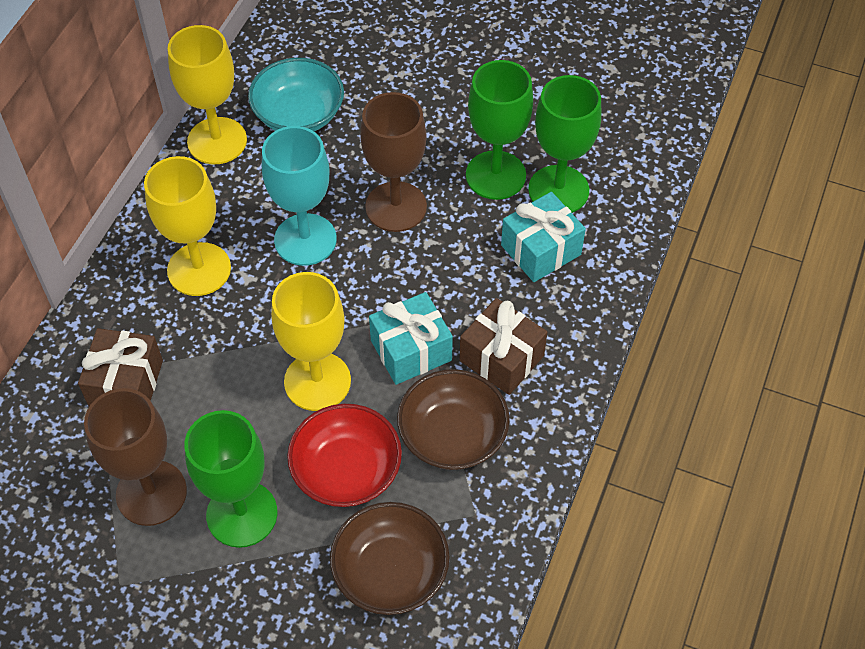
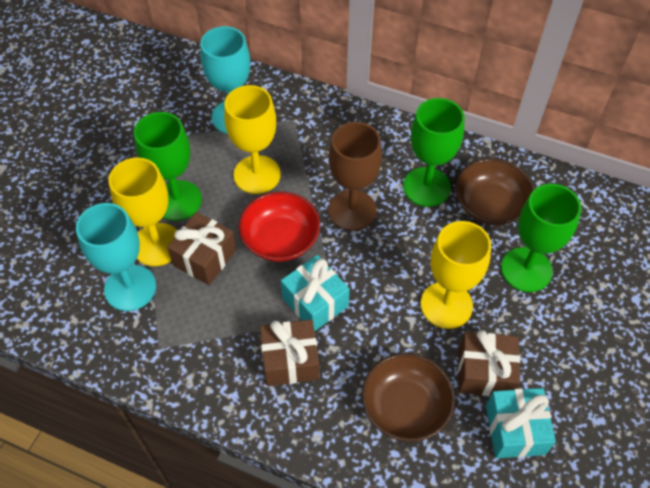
brown gift: [78,328,163,406] [459,298,547,395] = 2 -> [167,212,236,285] [260,319,319,386] [458,330,520,396] = 3
brown goblet: [84,388,187,526] [360,92,427,232] = 2 -> [328,122,382,231] = 1
turquoise bowl: [248,58,344,131] = 1 -> none = 0
turquoise goblet: [262,126,337,266] = 1 -> [76,203,156,311] [200,26,250,134] = 2

